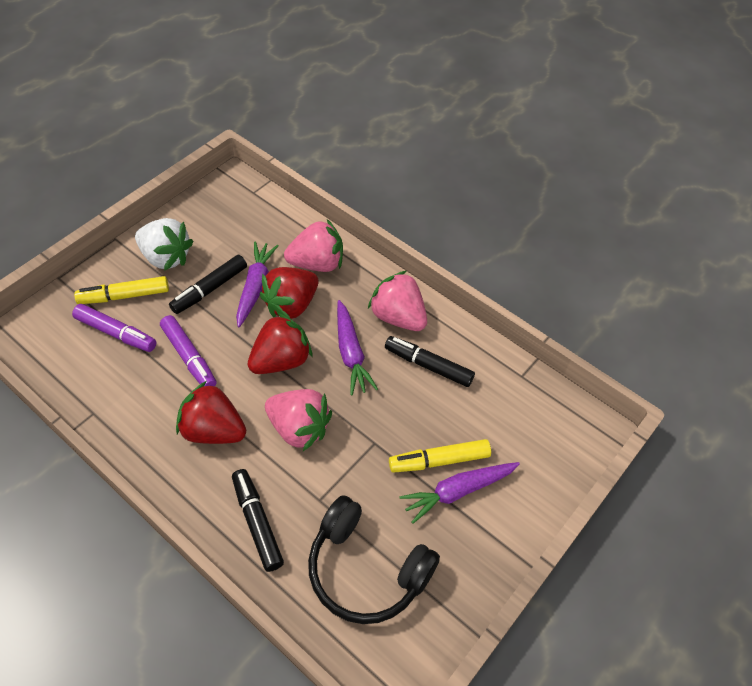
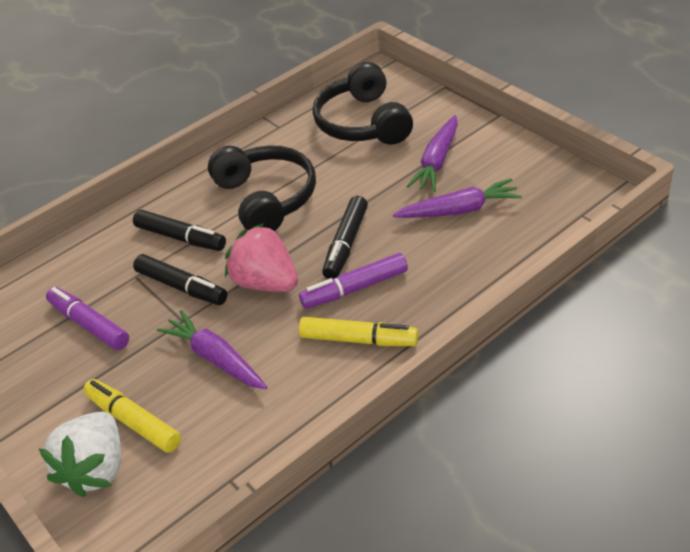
black headphones: [308,495,440,624] = 1 -> [208,145,316,231] [313,62,413,145] = 2
pink strawberry: [265,389,332,451] [284,219,343,272] [368,271,427,331] = 3 -> [225,223,298,292] = 1
red strawberry: [176,381,246,444] [247,312,313,374] [260,267,319,319] = 3 -> none = 0

